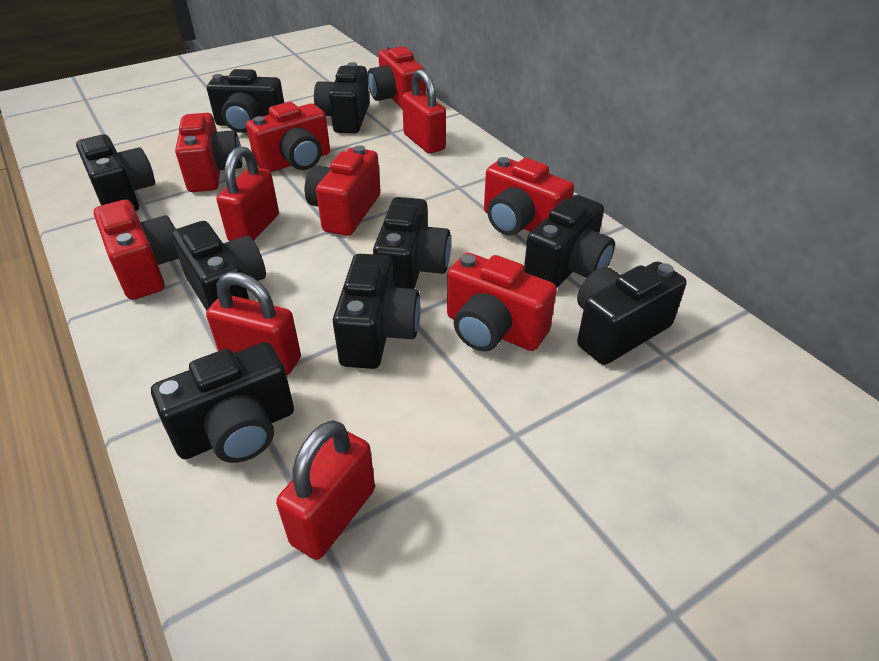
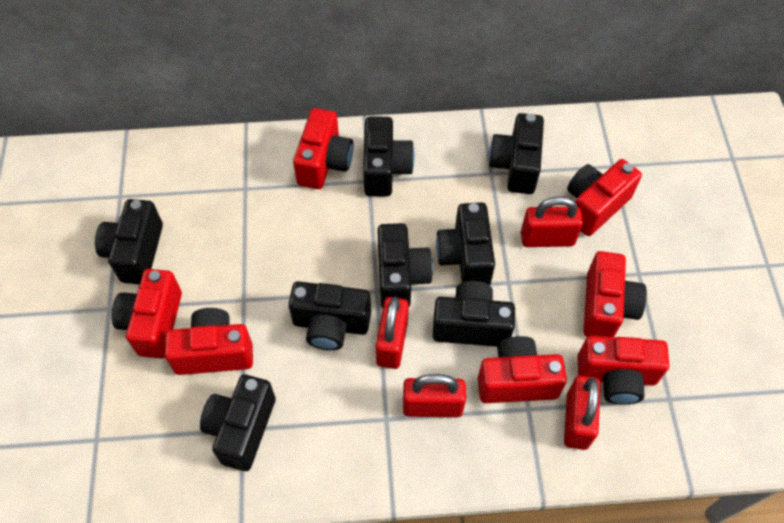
black camera: [76,134,155,211] [151,342,294,463] [172,221,266,311] [207,69,284,133] [314,62,369,133] [333,254,421,369] [373,197,451,289] [524,195,615,288] [577,261,687,365] = 9 -> [95,199,163,284] [200,374,276,471] [288,281,371,350] [363,117,415,196] [378,223,433,309] [432,281,515,347] [436,202,495,285] [489,113,544,194] = 8

